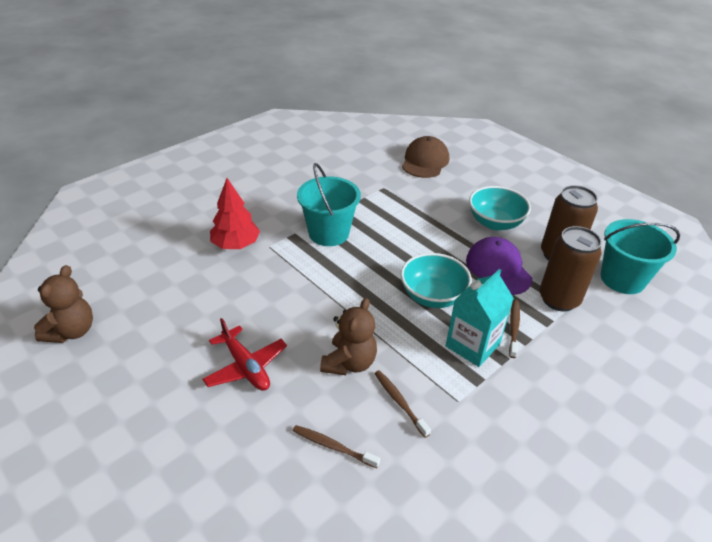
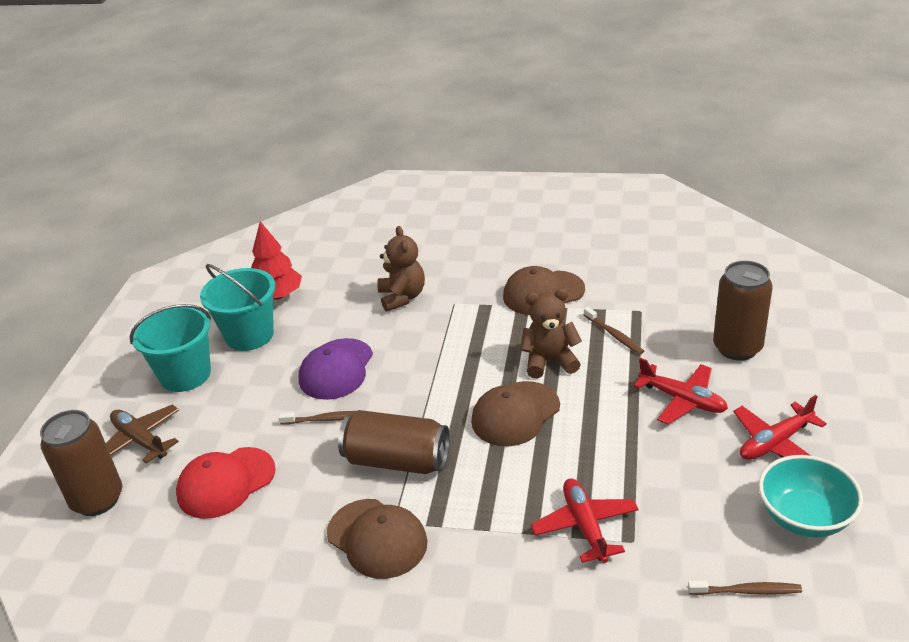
brown can: [540,226,602,312] [541,185,598,261] = 2 -> [40,410,122,516] [338,410,450,474] [713,261,773,360] = 3
brown cap: [402,136,449,178] = 1 -> [327,499,428,579] [471,381,560,447] [503,266,585,315] = 3
brown plane: none = 0 -> [106,404,179,464] = 1
red cap: none = 0 -> [176,447,276,519] = 1
red plane: [202,318,287,391] = 1 -> [531,478,638,563] [633,358,728,424] [733,395,827,460] = 3
turquoise bowl: [401,253,472,308] [469,186,531,230] = 2 -> [759,455,863,537] = 1
turquoise carton: [446,269,514,367] = 1 -> none = 0

